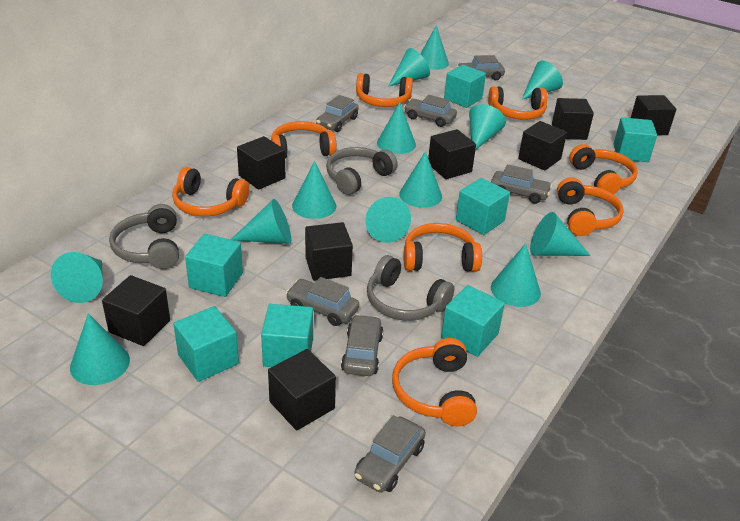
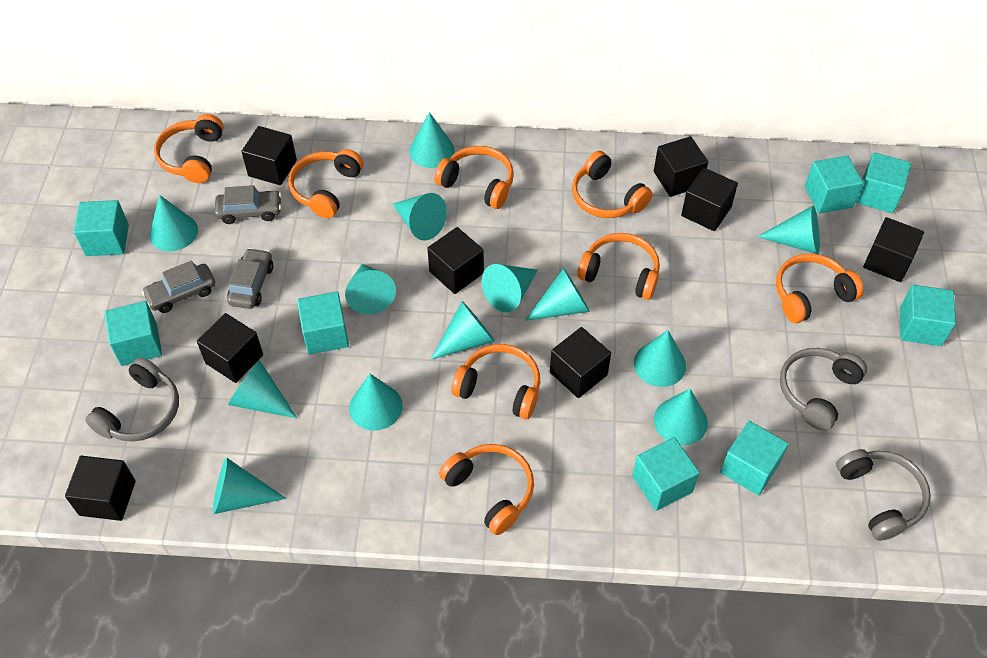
grey car: [286,277,359,326] [316,95,359,132] [341,314,383,376] [354,415,426,493] [404,95,457,127] [457,55,505,80] [491,164,552,204] = 7 -> [142,261,215,313] [215,185,281,224] [227,248,273,309] = 3
turquoise cube: [173,306,239,382] [185,234,243,297] [261,304,313,367] [441,285,505,357] [444,65,486,108] [456,178,510,235] [614,117,657,162] = 7 -> [74,200,129,256] [105,301,162,366] [297,292,349,355] [632,437,700,511] [720,421,789,495] [805,155,863,214] [856,152,911,213] [900,285,956,346] = 8

